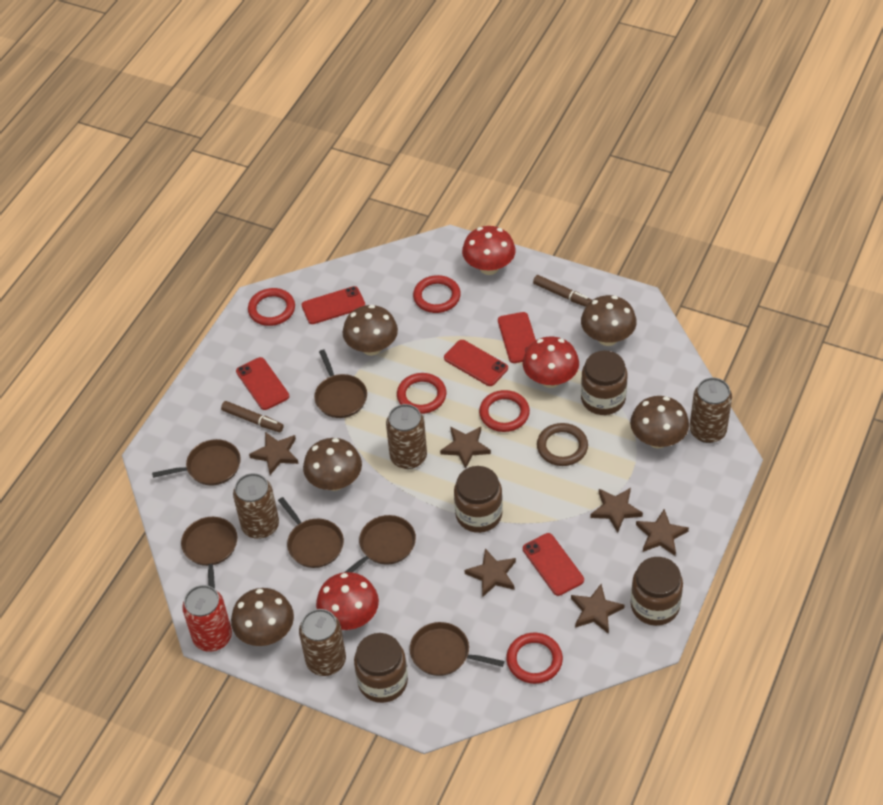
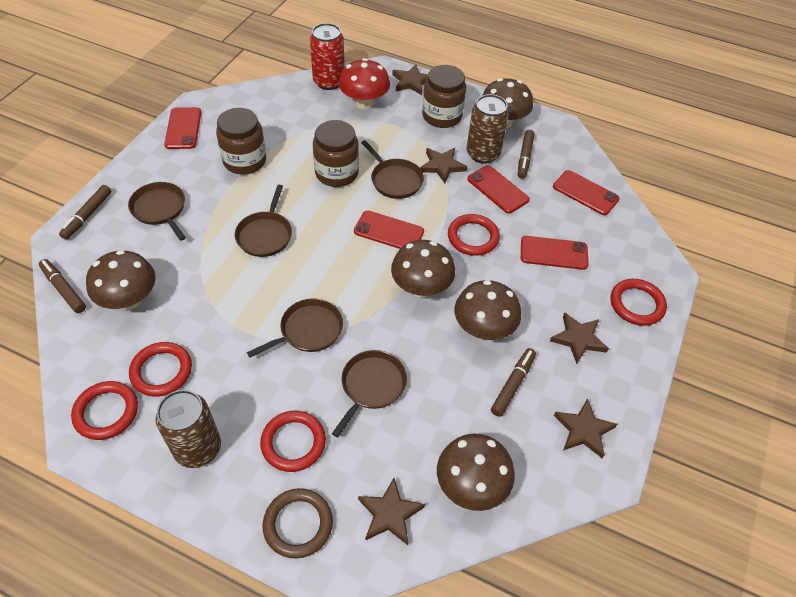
brown can: [233,473,279,539] [299,609,346,676] [386,404,427,469] [690,378,732,443] = 4 -> [155,390,221,468] [467,94,509,164] = 2
brown jar: [354,633,408,703] [454,466,503,533] [581,351,628,415] [631,557,683,626] = 4 -> [216,108,266,175] [313,120,359,187] [422,65,466,128] = 3
brown marker: [221,401,284,432] [533,275,592,307] = 2 -> [39,259,86,313] [59,185,111,239] [491,348,536,417] [518,130,535,179] = 4
brown pan: [152,439,241,486] [181,517,237,589] [278,497,344,568] [314,350,367,418] [345,515,416,572] [410,622,504,676] = 6 -> [128,182,186,241] [235,185,292,257] [247,298,343,358] [332,350,407,438] [361,140,424,199] = 5
brown star: [249,432,299,475] [440,427,491,469] [464,549,516,597] [571,584,625,634] [590,488,643,533] [636,509,689,556] = 6 -> [358,478,425,545] [392,64,428,95] [420,148,467,183] [550,313,609,364] [554,398,617,458] = 5
red mushroom: [316,572,379,630] [462,226,516,275] [523,336,579,388] = 3 -> [339,58,390,109] = 1

